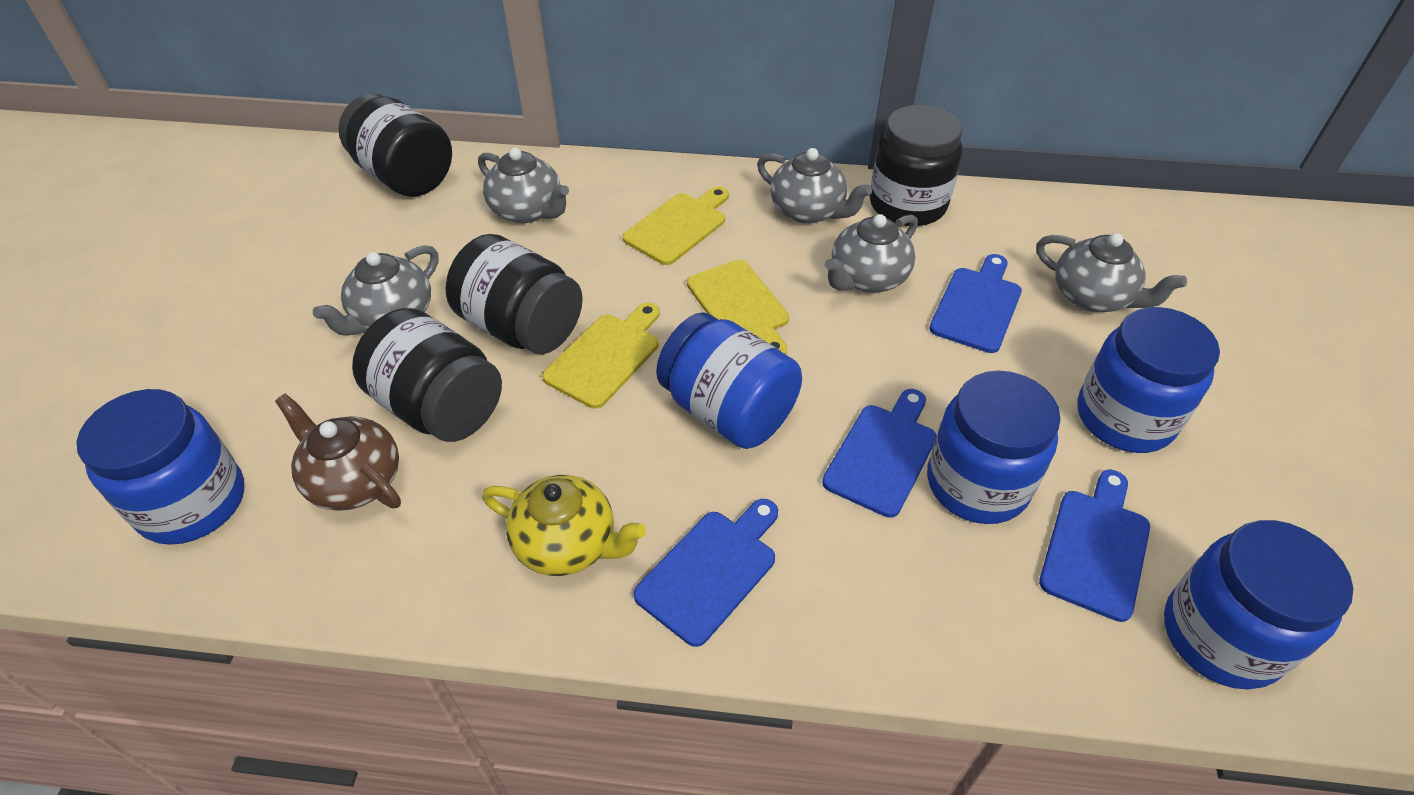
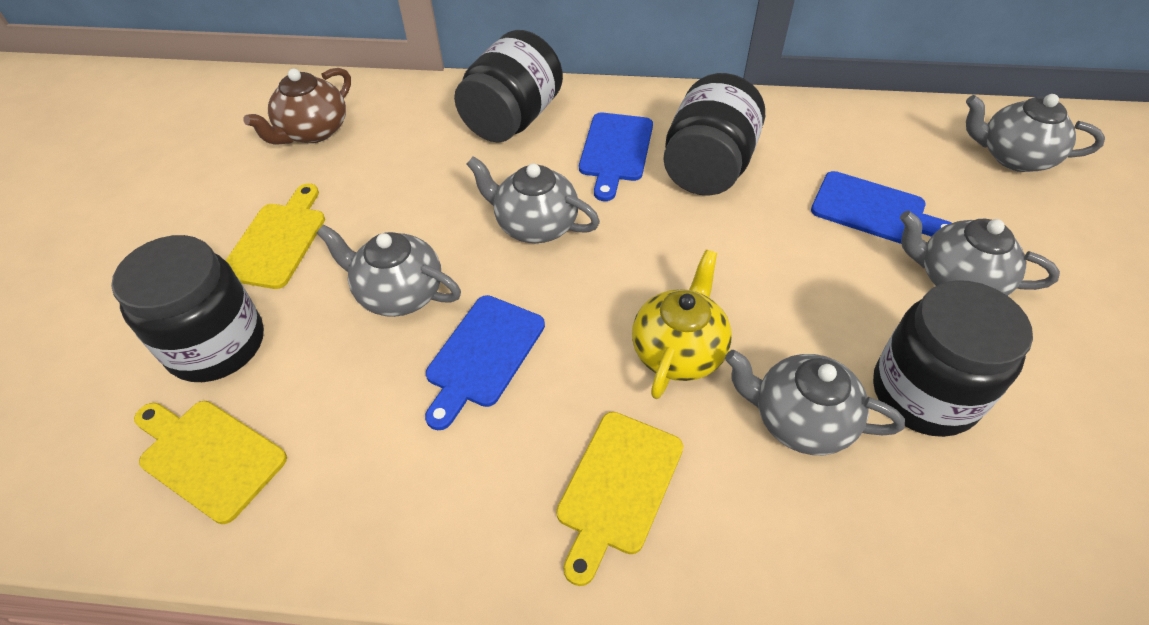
blue cutting board: [633,499,778,647] [822,389,936,518] [929,254,1022,353] [1039,469,1150,622] = 4 -> [425,295,545,430] [579,113,653,201] [811,171,952,244] = 3
blue jar: [76,389,244,545] [656,312,802,449] [927,371,1061,524] [1077,307,1220,453] [1164,520,1353,689] = 5 -> none = 0

